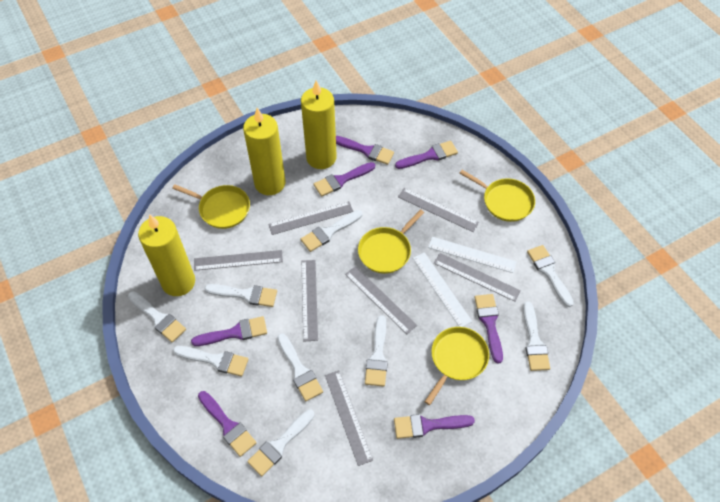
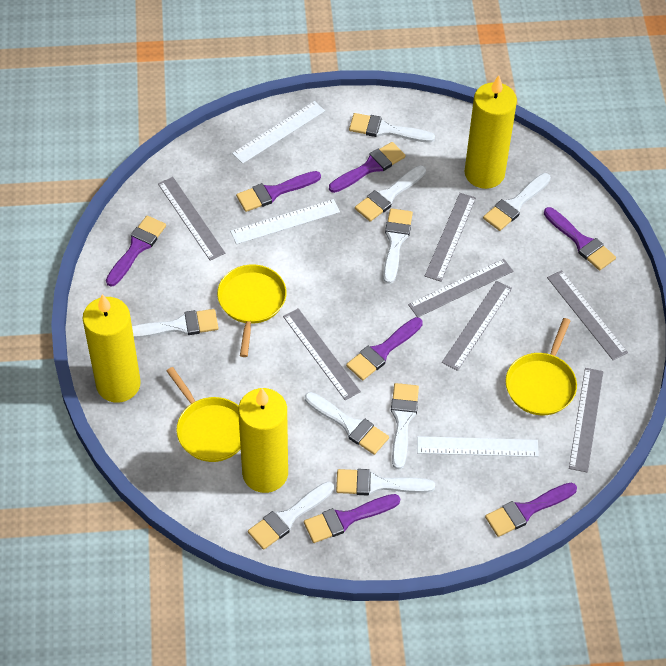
white ruler: [413,252,472,327] [428,237,516,273] = 2 -> [230,199,340,244] [232,101,325,164] [417,436,539,457] = 3
yellow pan: [172,184,250,229] [358,209,424,274] [424,327,489,405] [459,170,535,222] = 4 -> [167,367,241,462] [217,265,286,357] [505,318,577,415] = 3

